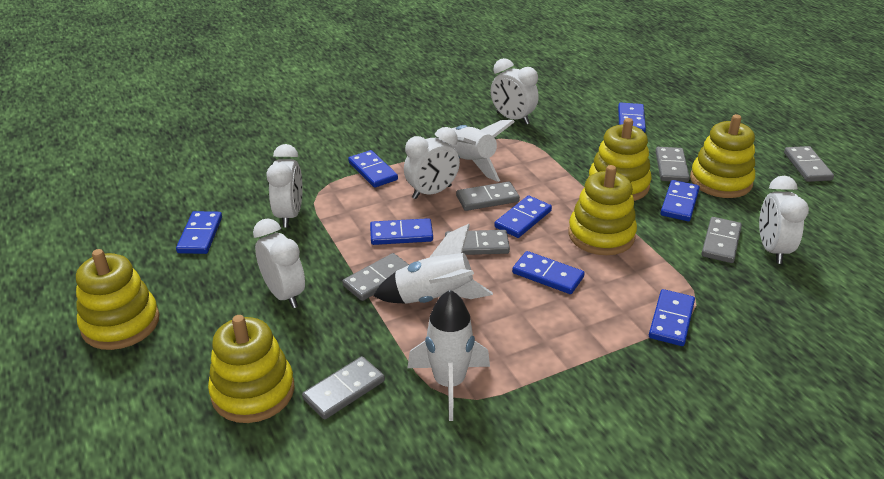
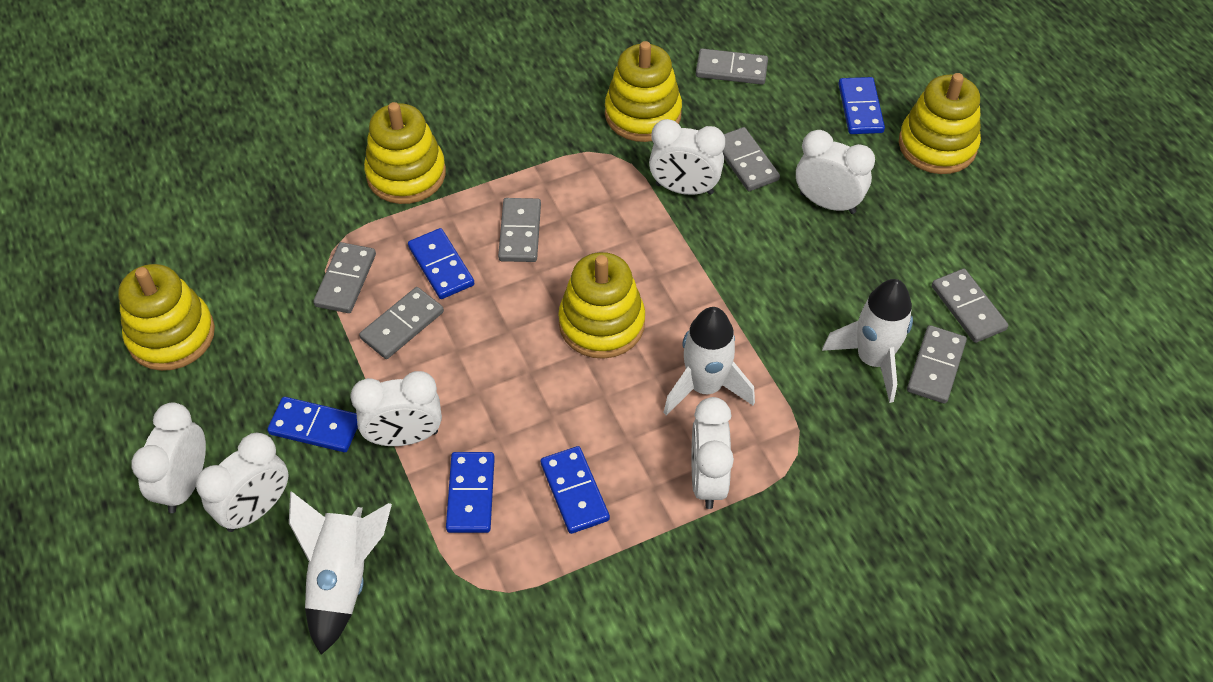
blue domino: [176,211,222,254] [348,150,398,188] [370,218,433,245] [494,195,552,238] [512,251,584,294] [618,102,646,133] [649,289,695,346] [660,180,700,221] = 8 -> [267,397,358,452] [408,228,474,299] [446,452,495,533] [541,446,610,534] [838,77,885,134] = 5
white clock: [253,218,305,308] [266,144,303,228] [404,127,460,199] [491,58,539,125] [759,176,809,264] = 5 -> [131,403,206,513] [196,433,288,532] [350,371,442,446] [649,119,725,195] [692,397,734,509] [796,130,875,214] = 6

